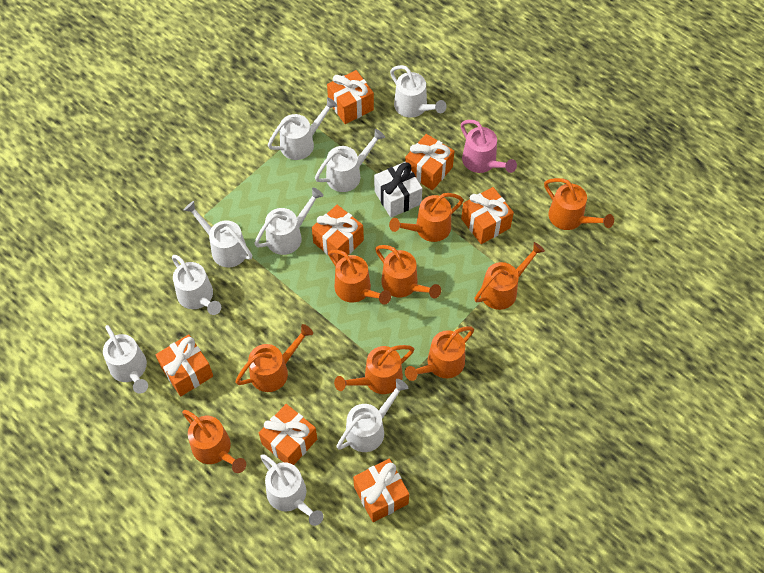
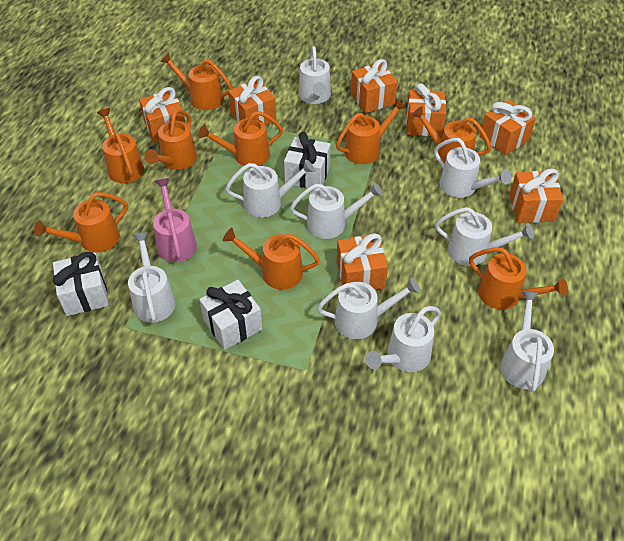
white gift: [374,162,422,218] = 1 -> [53,252,109,316] [199,280,262,350] [284,132,331,188] = 3

